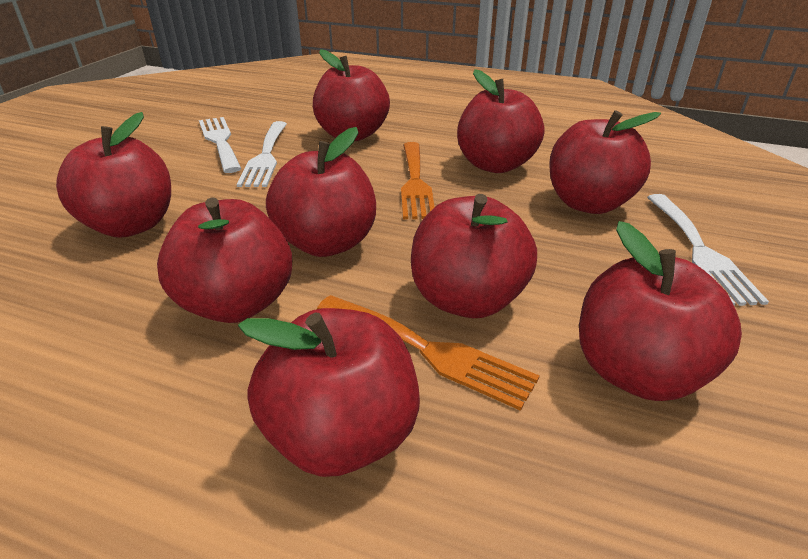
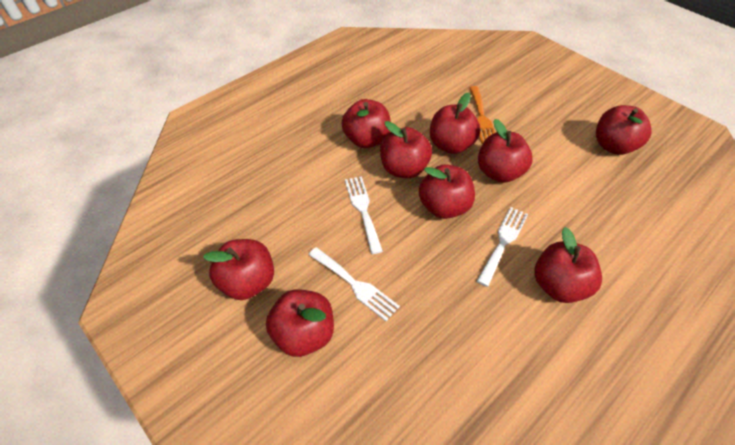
orange fork: [317,295,540,411] [401,142,434,219] = 2 -> [469,86,495,144] = 1

